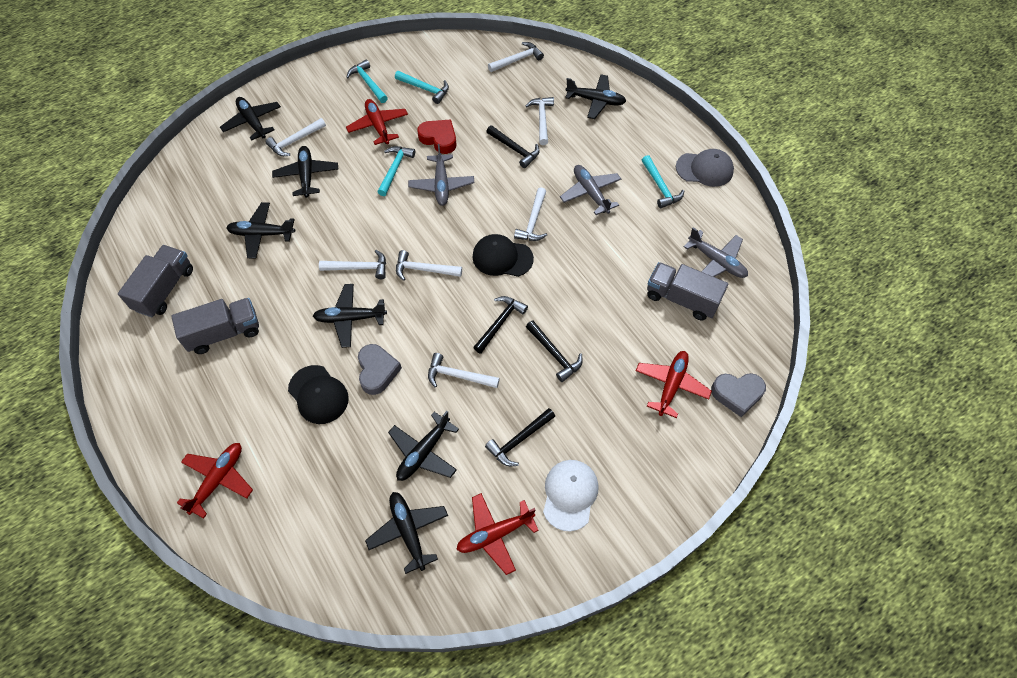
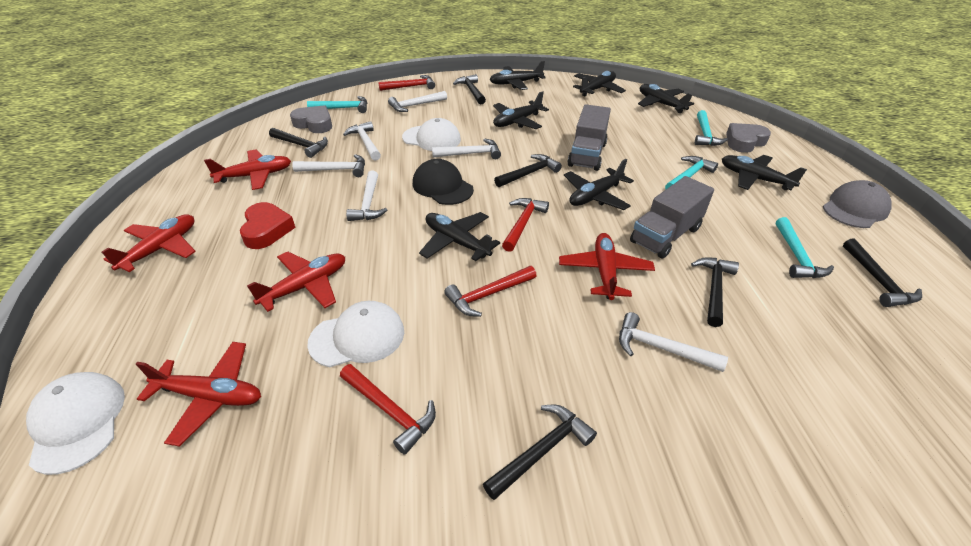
black cap: [288,365,349,424] [472,234,534,277] = 2 -> [413,159,474,205] = 1
black hammer: [473,296,528,354] [485,408,555,466] [486,125,540,168] [526,321,583,382] = 4 -> [269,128,328,158] [453,74,486,105] [483,405,597,500] [494,154,562,187] [691,257,739,327] [843,239,922,307] = 6
grey plane: [408,144,474,206] [560,165,621,215] [684,227,748,278] = 3 -> none = 0
grey truck: [118,245,193,317] [171,298,259,354] [647,262,728,321] = 3 -> [567,104,611,171] [630,176,714,259] = 2
red hammer: none = 0 -> [340,364,436,455] [378,75,435,91] [444,266,537,317] [502,198,549,252] = 4
red plane: [177,443,253,519] [346,99,408,145] [456,493,539,575] [636,351,712,418] = 4 -> [102,214,196,272] [136,342,261,447] [204,149,291,190] [247,252,345,312] [559,233,655,300] = 5
white cap: [543,460,598,531] = 1 -> [26,372,125,475] [307,301,404,367] [402,118,461,151] = 3
white hammer: [266,118,326,156] [319,250,386,279] [396,250,462,281] [428,353,500,388] [488,42,544,72] [514,187,547,241] [526,97,554,145] = 7 -> [292,154,365,177] [343,121,381,160] [346,170,387,221] [388,91,447,112] [432,139,501,159] [619,312,728,372] = 6

